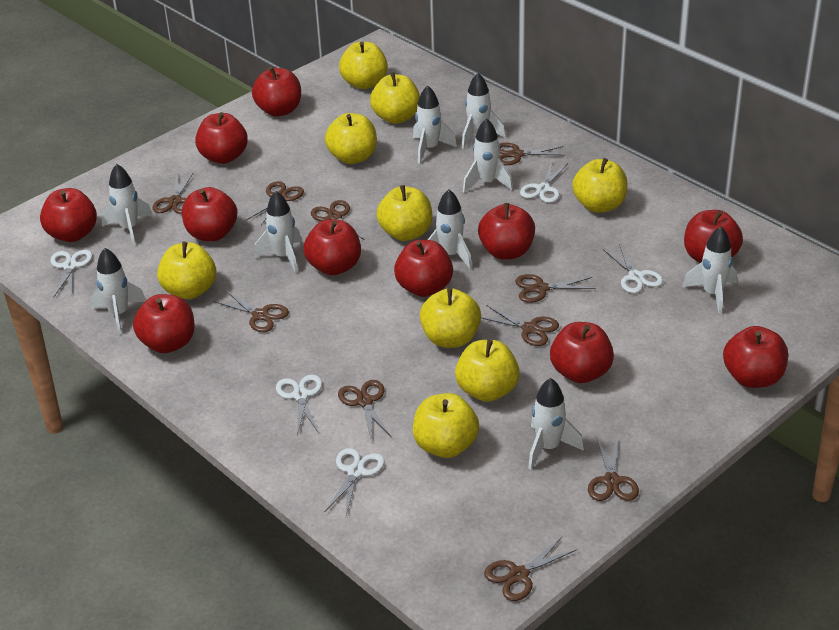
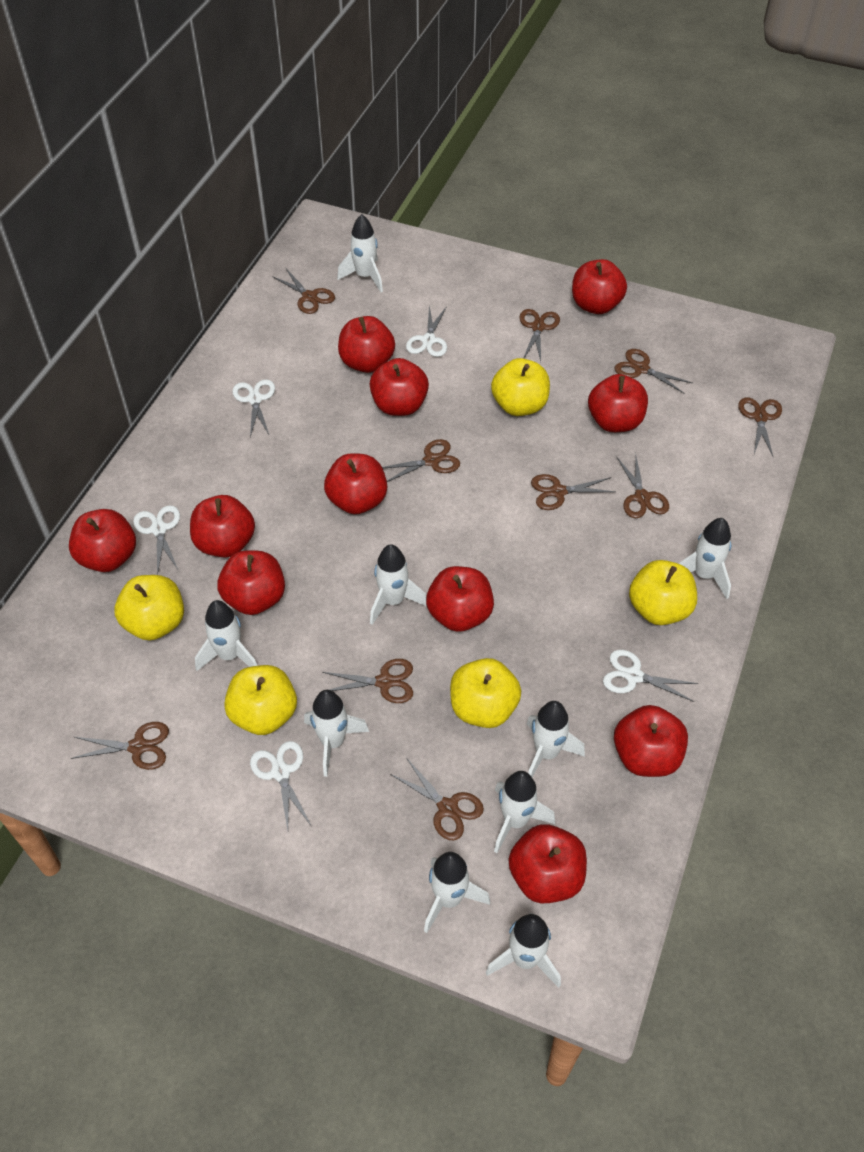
yellow apple: [157,242,216,299] [325,113,377,164] [339,42,388,89] [370,72,420,124] [377,185,432,241] [413,393,479,458] [420,288,481,348] [455,340,520,402] [572,158,627,213] = 9 -> [114,575,184,640] [224,665,297,735] [450,658,521,728] [491,358,550,416] [629,560,697,625] = 5

